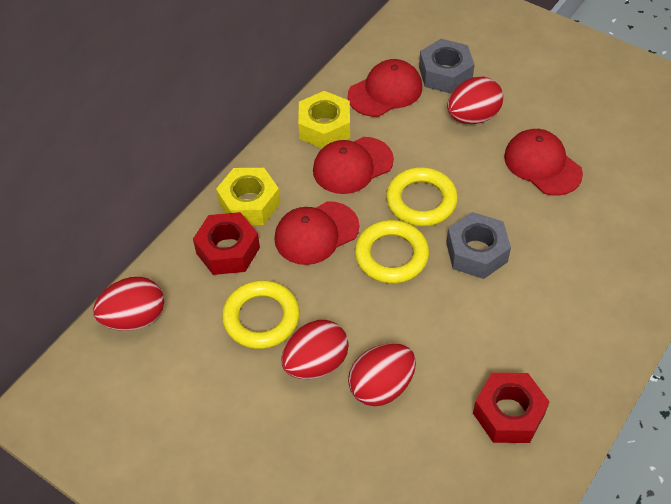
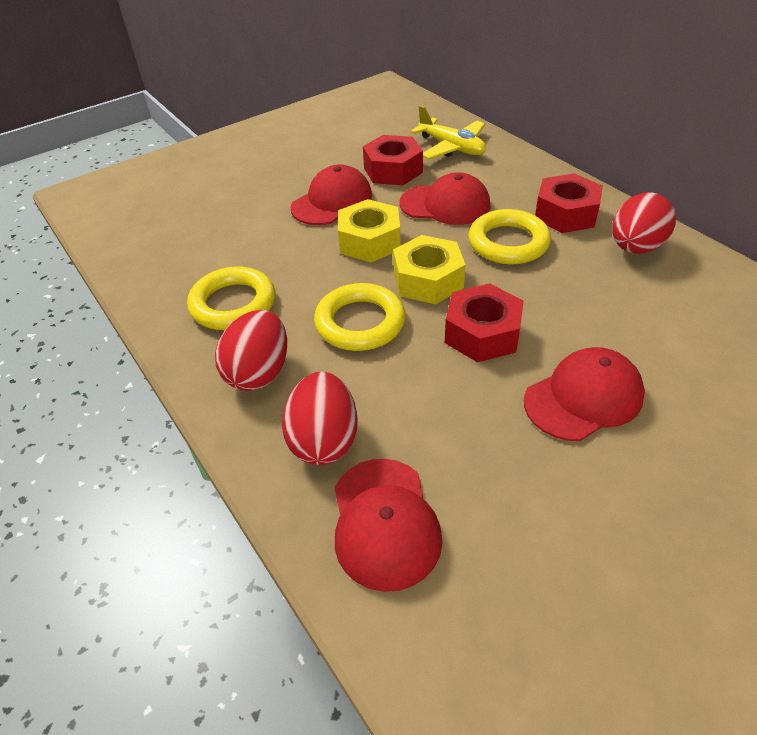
grey nut: [419,39,475,94] [446,212,511,279] = 2 -> none = 0
red egg: [93,277,164,331] [281,320,349,379] [348,343,416,406] [447,77,503,124] = 4 -> [215,310,287,391] [282,372,357,465] [612,192,676,254] = 3
red nut: [193,212,260,275] [473,373,550,443] = 2 -> [363,135,423,185] [445,283,524,362] [535,173,603,233] = 3
yellow plane: none = 0 -> [410,105,486,159] = 1

